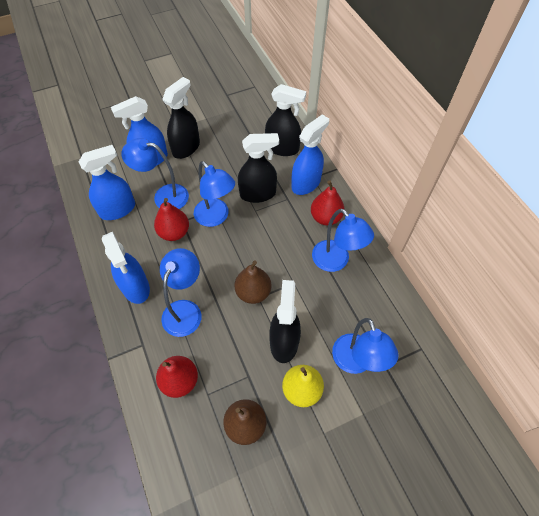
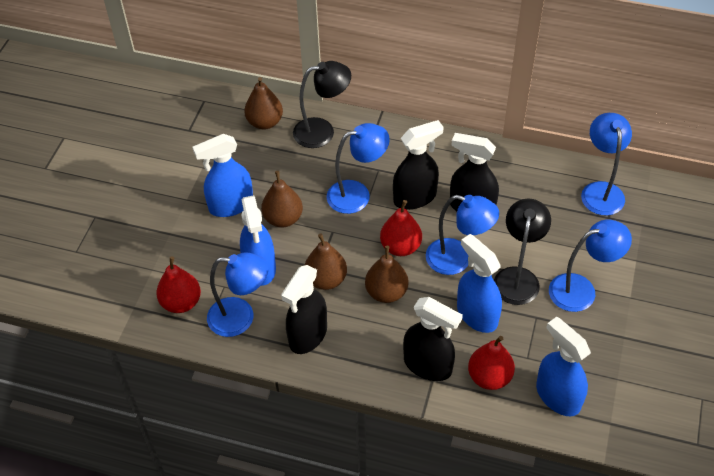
black lamp: none = 0 -> [293,61,351,148] [494,198,551,305] = 2
brown pear: [223,399,267,445] [234,261,272,304] = 2 -> [244,77,283,129] [261,171,303,228] [304,233,347,290] [365,246,408,303] = 4
yellow pear: [282,365,324,407] = 1 -> none = 0

